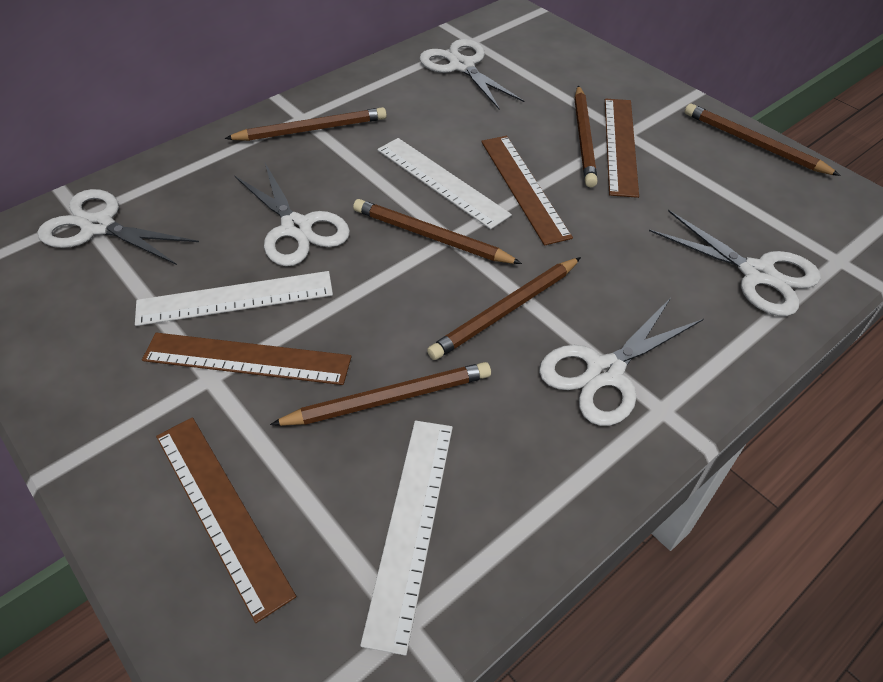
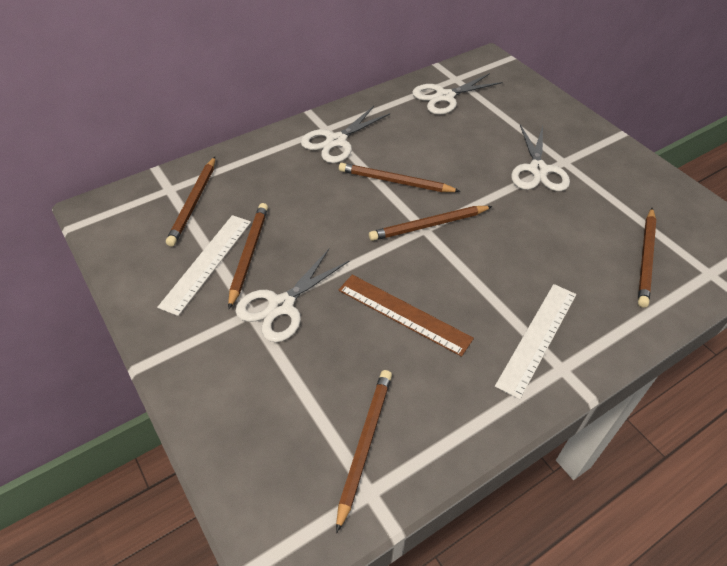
brown ruler: [142,333,352,385] [156,417,296,623] [481,136,573,246] [605,99,639,198] = 4 -> [339,275,474,357] = 1
white ruler: [135,271,333,326] [360,421,453,656] [377,138,512,229] = 3 -> [157,215,251,316] [495,284,576,400] = 2
white scissors: [37,189,199,265] [234,163,350,266] [419,39,524,110] [539,298,704,426] [649,210,821,316] = 5 -> [235,249,349,342] [301,106,390,163] [412,73,503,115] [511,125,570,191] = 4

